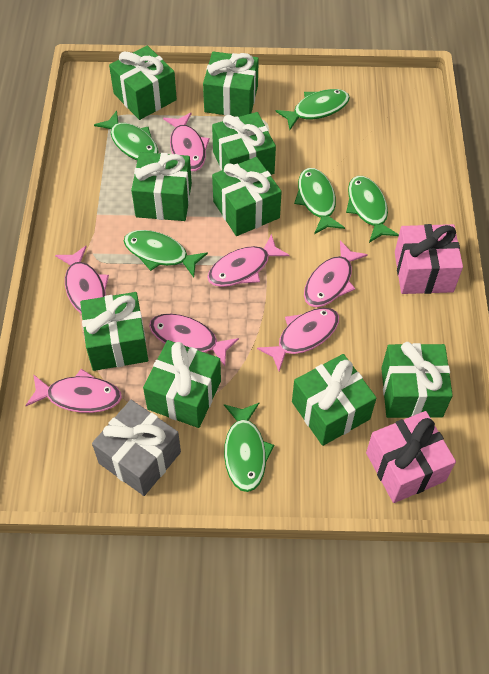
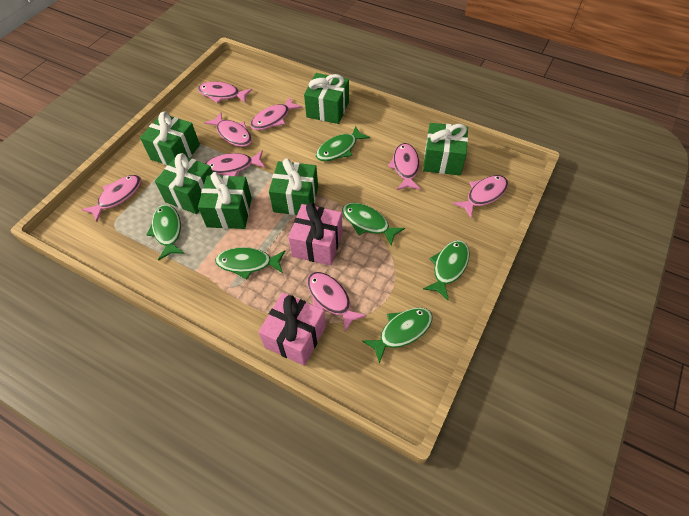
green gift: [80,292,148,371] [109,45,177,120] [131,152,192,221] [143,340,221,428] [203,51,259,117] [212,112,276,175] [212,157,282,236] [292,354,376,446] [381,342,453,418] = 9 -> [140,111,200,165] [155,153,213,214] [198,172,252,229] [269,158,318,215] [304,73,349,124] [423,123,468,175] = 6
grey gift: [92,400,181,496] = 1 -> none = 0
pink fish: [25,369,122,413] [55,246,109,314] [149,314,239,366] [163,112,210,171] [207,234,290,287] [257,308,339,371] [304,240,368,307] = 7 -> [81,175,141,222] [198,82,252,103] [204,112,252,147] [205,150,265,176] [250,97,302,130] [307,272,367,332] [388,143,421,190] [453,175,508,218] = 8

